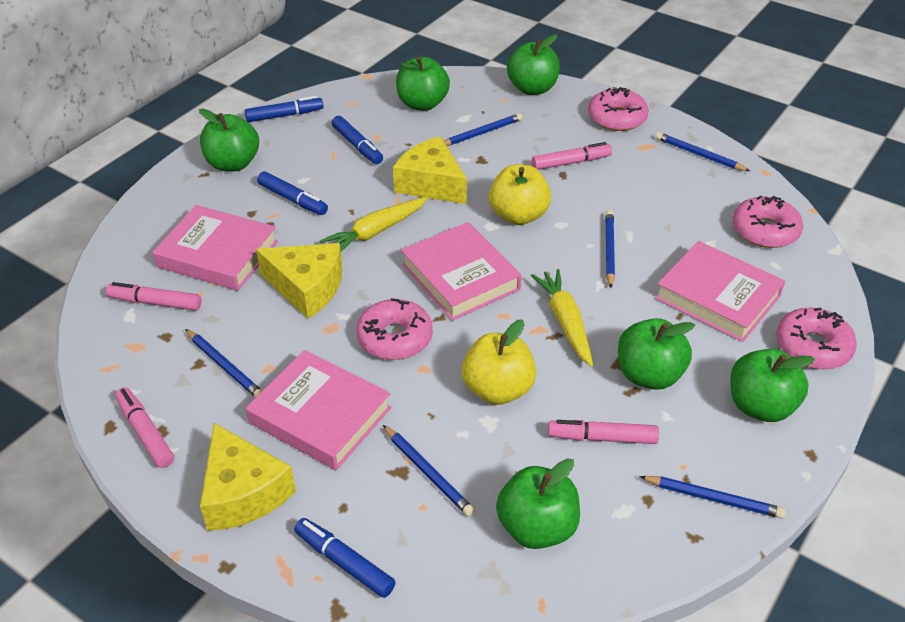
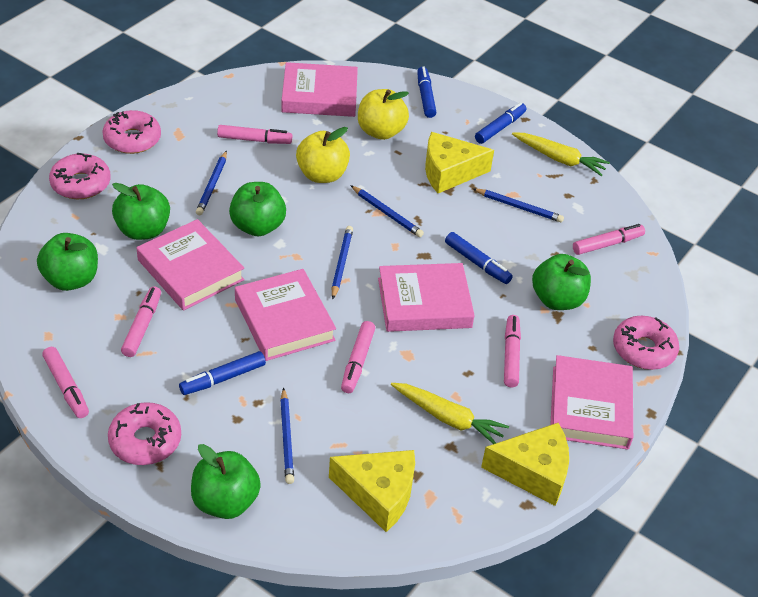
blue pencil: [185,329,262,398] [383,425,475,517] [444,113,523,146] [605,210,615,288] [639,476,786,519] [656,132,750,171] = 6 -> [196,151,227,215] [280,387,294,484] [332,226,353,299] [350,185,424,237] [472,188,564,223] = 5
green apple: [199,109,259,172] [396,56,450,111] [496,458,580,549] [507,34,560,95] [618,318,695,390] [730,349,815,422] = 6 -> [37,233,98,291] [112,183,170,240] [191,444,261,519] [229,182,286,236] [532,254,591,310] = 5
pink book: [153,205,278,291] [246,350,391,470] [401,222,522,321] [655,241,785,342] = 4 -> [136,219,245,310] [235,269,336,361] [281,62,358,117] [378,263,475,332] [550,355,633,449] = 5
pink marker: [106,282,202,311] [115,387,174,468] [532,142,612,170] [548,420,659,444] = 4 -> [42,347,89,418] [121,286,161,357] [217,125,292,144] [341,321,375,393] [504,315,521,387] [573,224,645,255] = 6

